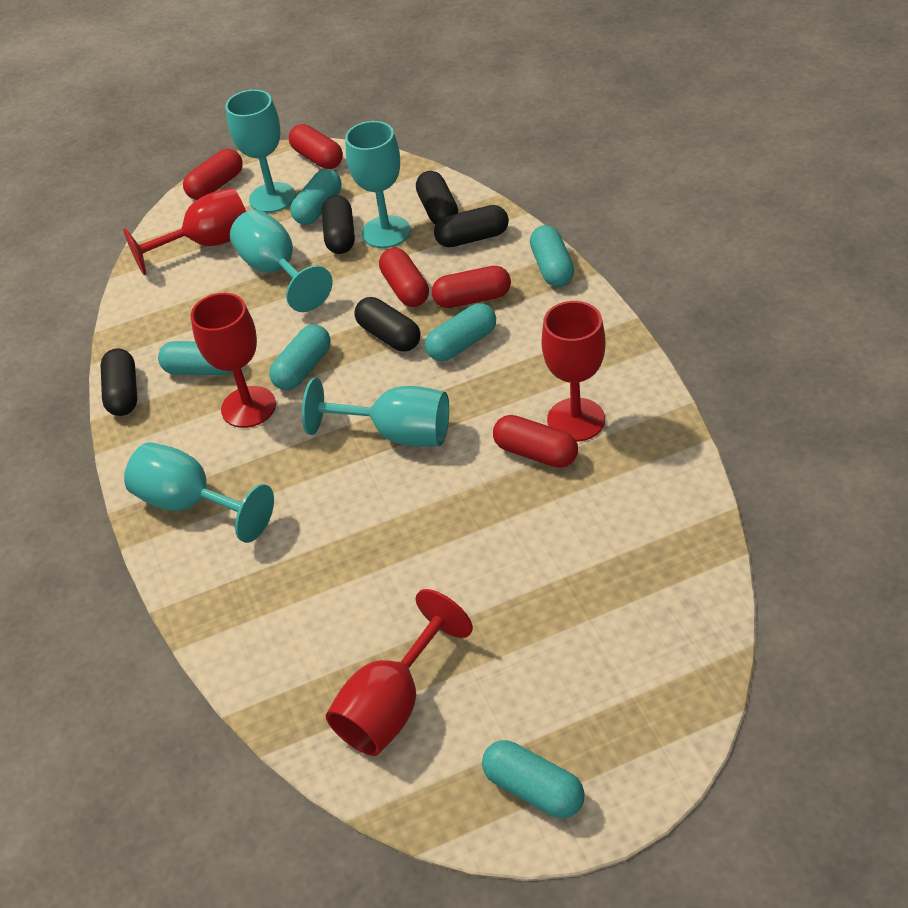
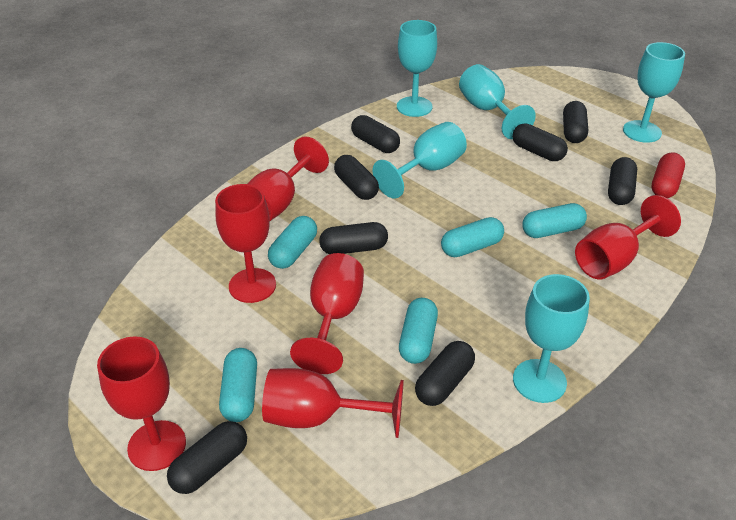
black capsule: [101,348,137,416] [322,195,355,254] [354,297,420,351] [416,171,458,225] [434,205,509,247] = 5 -> [167,421,247,494] [319,222,388,254] [334,155,379,200] [351,115,400,153] [415,341,475,406] [512,124,568,161] [563,101,588,143] [608,157,637,205] = 8
red capsule: [183,149,243,200] [289,124,343,169] [379,248,429,307] [432,266,511,308] [493,415,578,468] = 5 -> [651,152,685,198] = 1
red goblet: [123,187,246,275] [191,293,276,428] [326,589,473,756] [541,301,605,442] = 4 -> [97,337,186,471] [215,184,276,303] [248,137,329,221] [262,368,404,438] [290,253,364,374] [575,195,681,279] = 6
turquoise capsule: [158,341,233,375] [269,324,331,390] [290,169,341,225] [425,303,496,361] [482,740,585,818] [530,225,574,287] = 6 -> [219,348,257,422] [268,216,317,269] [399,298,438,364] [441,217,504,257] [522,203,587,238] = 5

